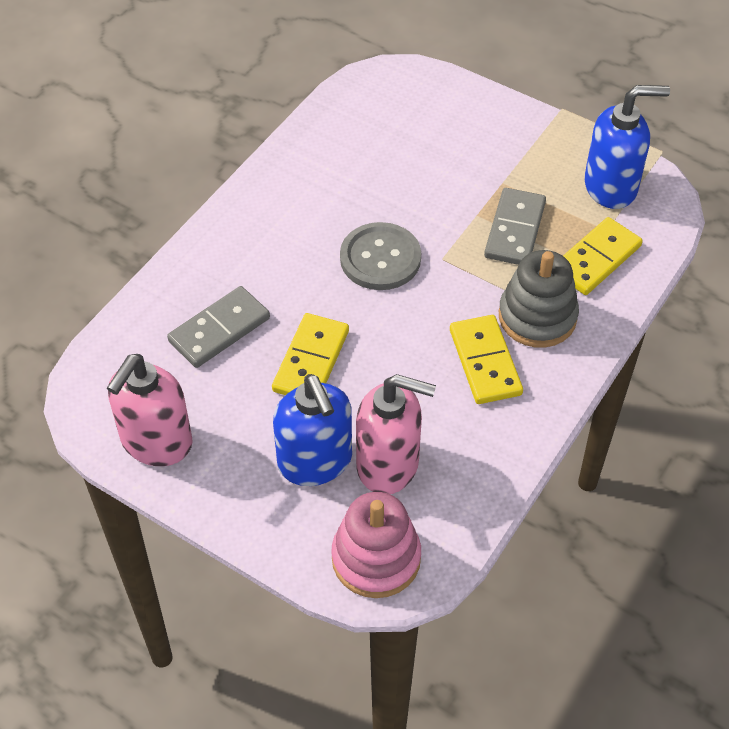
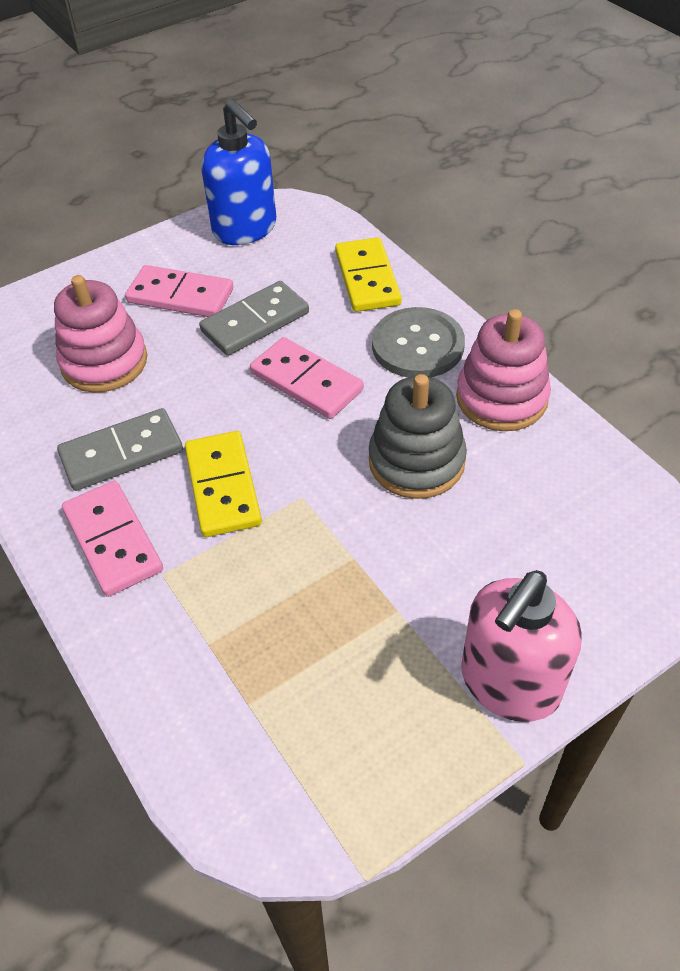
blue soap dispenser: [273,374,352,486] [584,85,670,209] = 2 -> [201,99,276,245] = 1
pink domino: none = 0 -> [62,481,163,597] [125,265,234,317] [250,337,364,419] = 3
pink soap dispenser: [107,354,193,466] [356,374,436,494] = 2 -> [461,570,582,722] = 1
pink stacking toy: [332,492,421,598] = 1 -> [54,275,147,393] [456,309,551,431] = 2
yellow domino: [272,313,349,395] [450,315,523,404] [563,217,643,295] = 3 -> [185,431,262,537] [335,237,402,312] = 2

